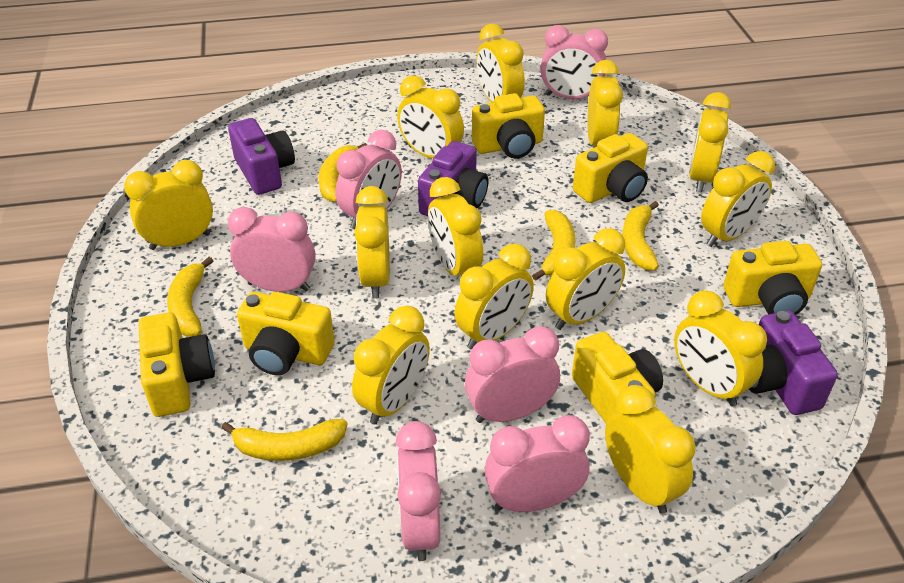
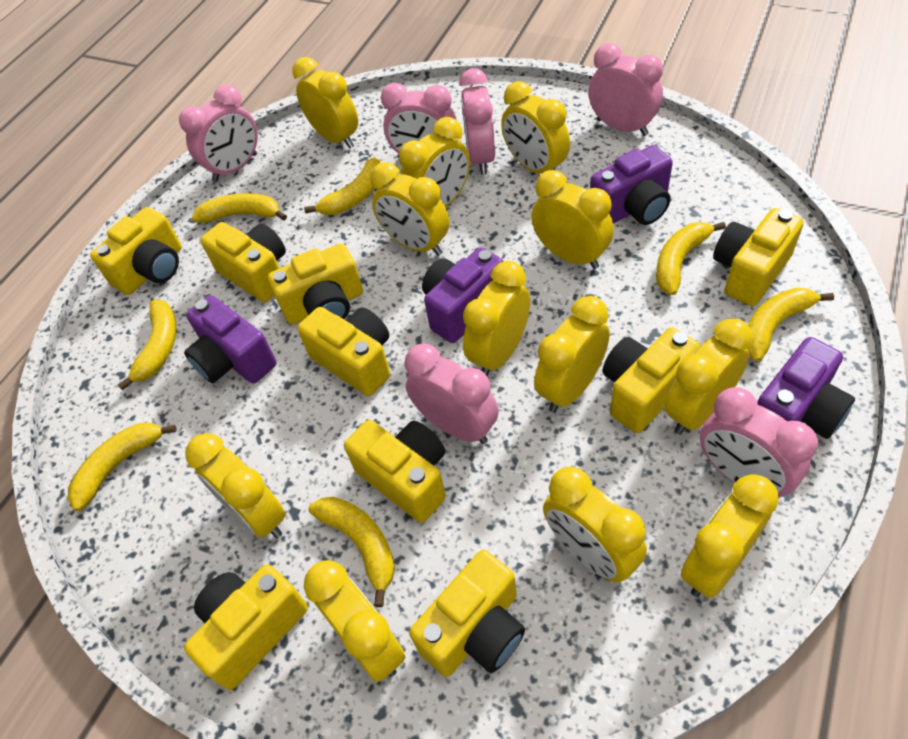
purple camera: [228,118,295,195] [418,141,488,216] [749,311,838,415] = 3 -> [184,295,277,384] [422,247,504,343] [590,145,673,225] [757,337,855,439] = 4
yellow banana: [167,257,213,337] [221,419,347,461] [318,143,367,202] [532,210,575,281] [622,201,659,270] = 5 -> [68,423,177,511] [117,300,177,390] [192,193,287,223] [304,157,381,215] [308,497,395,607] [656,222,726,295] [747,288,834,362] = 7
yellow camera: [139,312,215,417] [237,292,335,375] [472,93,545,158] [572,332,663,423] [573,133,648,203] [723,241,822,315] = 6 -> [90,207,182,295] [184,564,308,690] [200,222,286,302] [268,244,363,325] [297,307,390,396] [344,420,446,523] [409,550,525,677] [603,327,700,433] [713,208,804,306] = 9
yellow clock: [124,160,213,250] [352,306,430,424] [354,186,390,298] [397,75,464,158] [428,177,483,276] [454,244,534,350] [476,24,525,103] [546,228,625,330] [587,60,623,146] [605,385,695,514] [674,290,767,406] [689,92,731,192] [701,151,775,247] = 13 -> [185,433,286,538] [293,57,358,148] [304,560,405,682] [370,162,449,256] [399,117,470,207] [463,261,530,377] [501,81,570,173] [531,170,614,269] [534,296,610,413] [543,467,647,582] [665,319,753,435] [681,474,779,598] = 12

